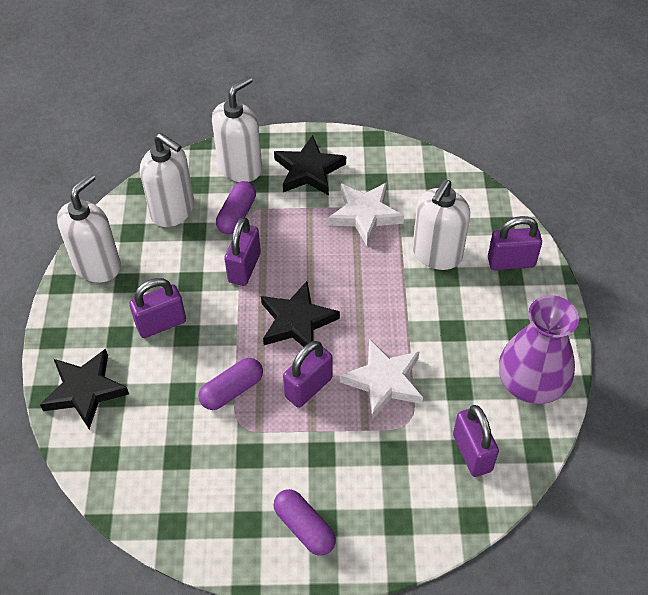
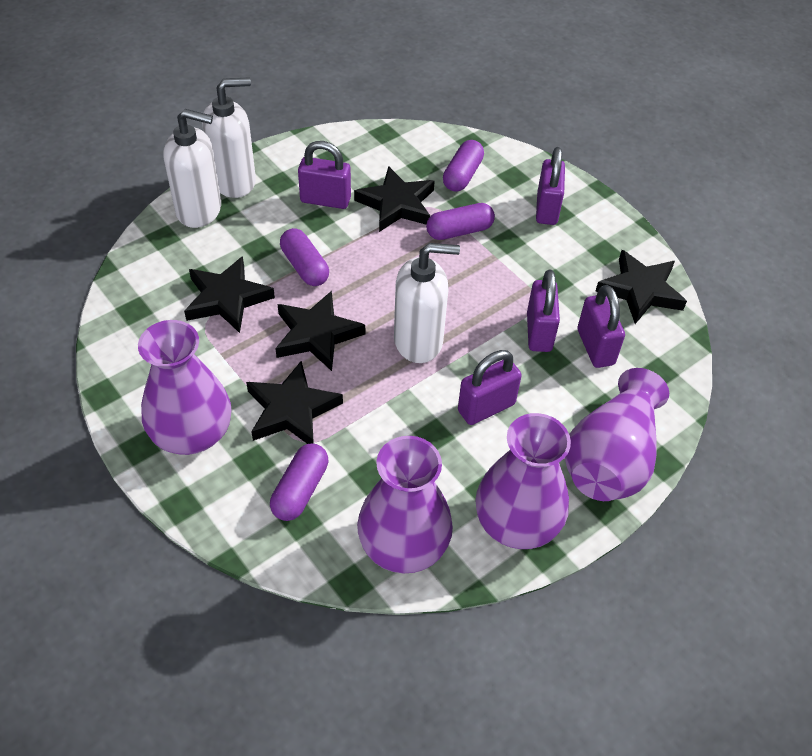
black star: [40,349,129,429] [261,281,340,347] [274,135,346,195] = 3 -> [184,256,275,333] [246,361,343,444] [275,291,365,371] [354,166,435,232] [595,250,687,324] = 5
purple capsule: [198,358,263,410] [216,181,256,234] [274,489,336,555] = 3 -> [270,443,328,521] [280,228,329,286] [426,203,495,240] [443,140,484,192] = 4
purple vase: [499,295,579,404] = 1 -> [138,320,231,455] [357,436,453,573] [475,413,571,549] [565,368,669,501] = 4
white soap dispenser: [57,174,121,283] [140,133,194,227] [212,76,262,182] [413,179,470,270] = 4 -> [163,109,221,228] [202,77,256,198] [394,243,460,363] = 3
white star: [328,182,404,245] [340,339,423,419] = 2 -> none = 0

